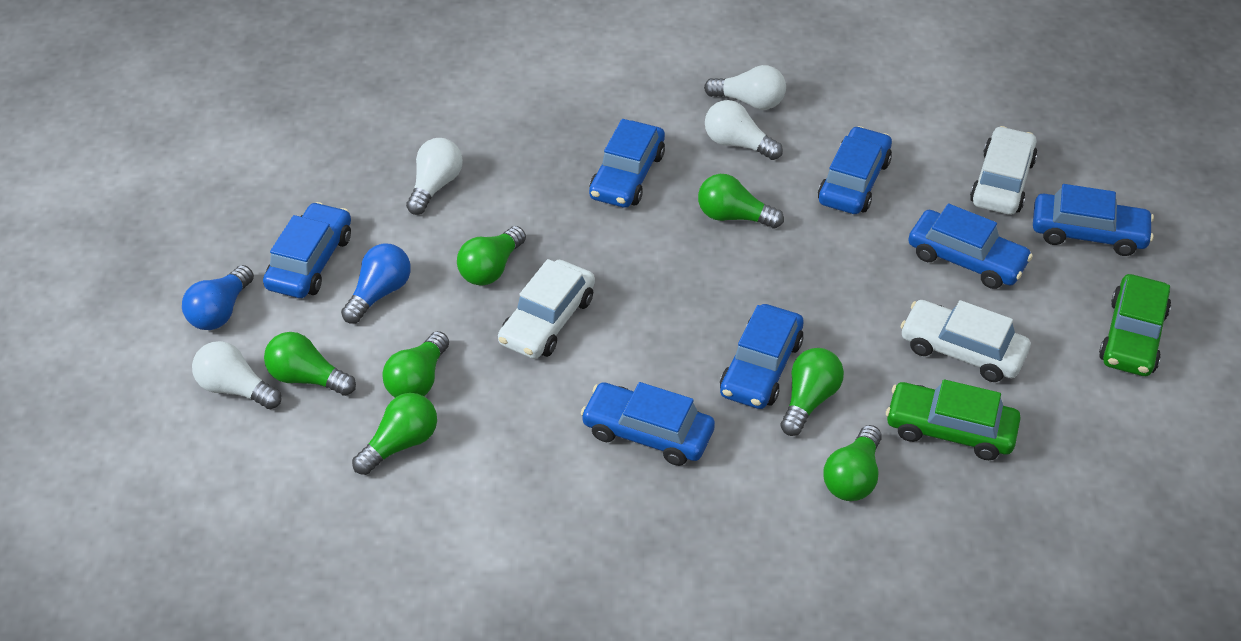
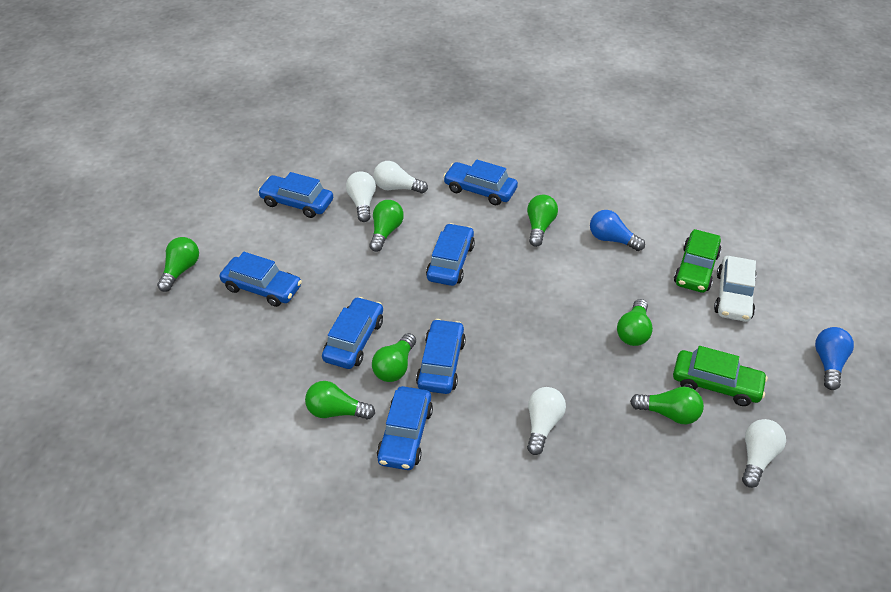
white car: [498,259,595,359] [900,300,1030,382] [970,126,1037,215] = 3 -> [714,256,756,322] = 1

